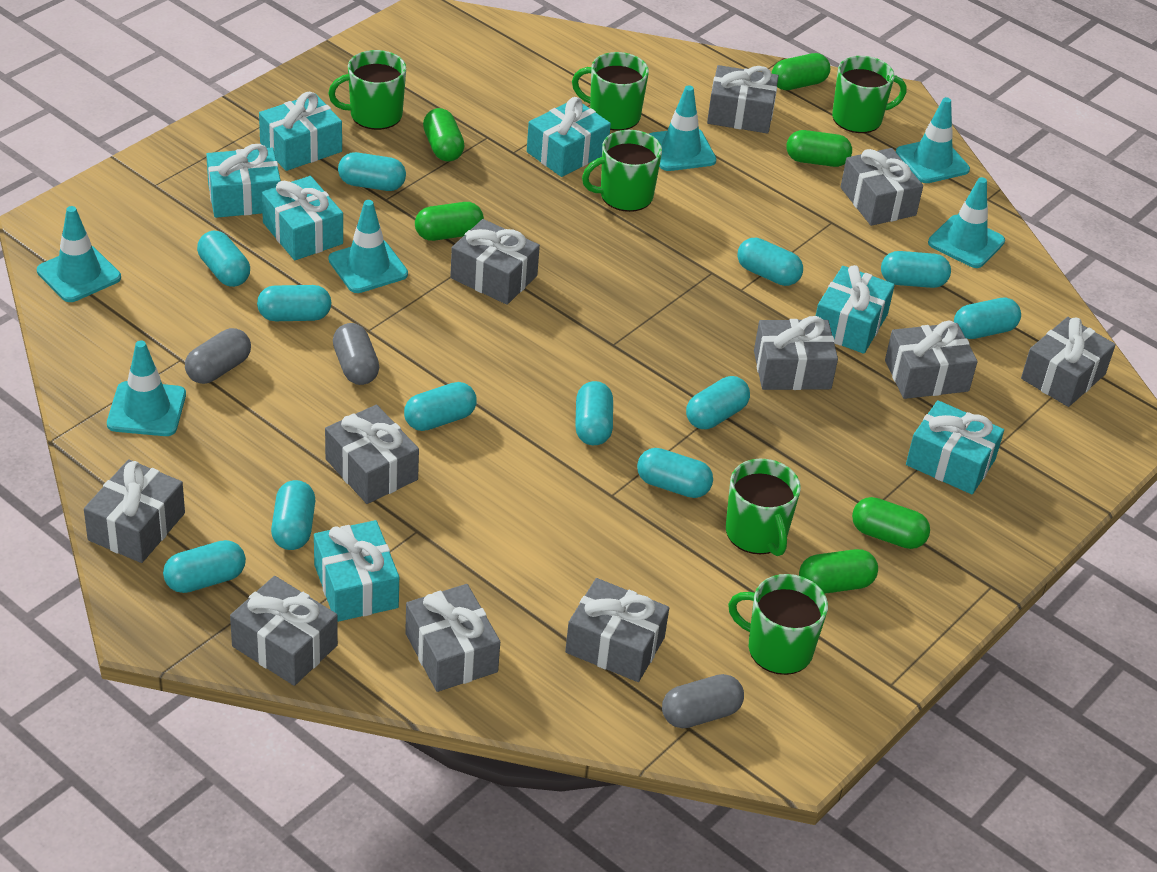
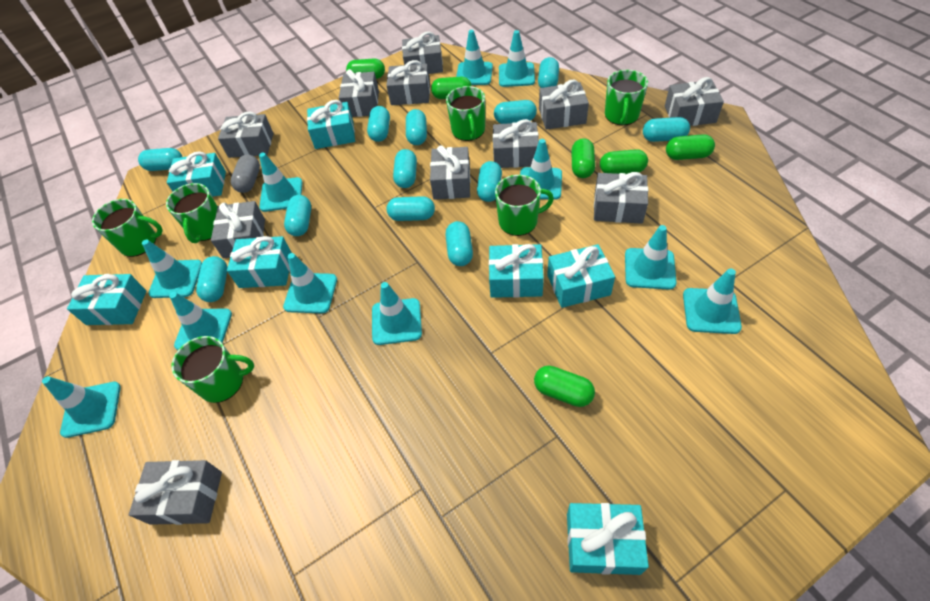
grey capsule: [185,328,251,384] [333,323,379,385] [662,674,744,728] = 3 -> [231,155,260,193] = 1
turquoise traffic cone: [37,206,121,302] [107,341,186,436] [328,200,408,293] [649,85,716,171] [896,97,970,183] [928,177,1005,268] = 6 -> [42,376,121,438] [142,239,202,298] [169,292,232,350] [259,153,302,212] [283,253,337,313] [372,282,422,345] [456,30,493,85] [499,30,535,87] [520,139,562,200] [625,225,677,290] [683,268,742,334] = 11

